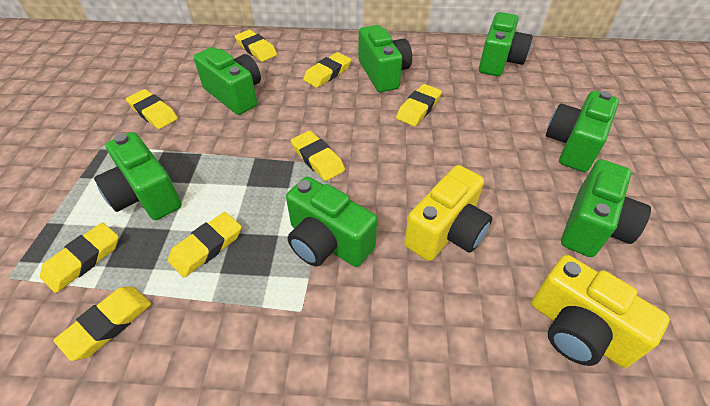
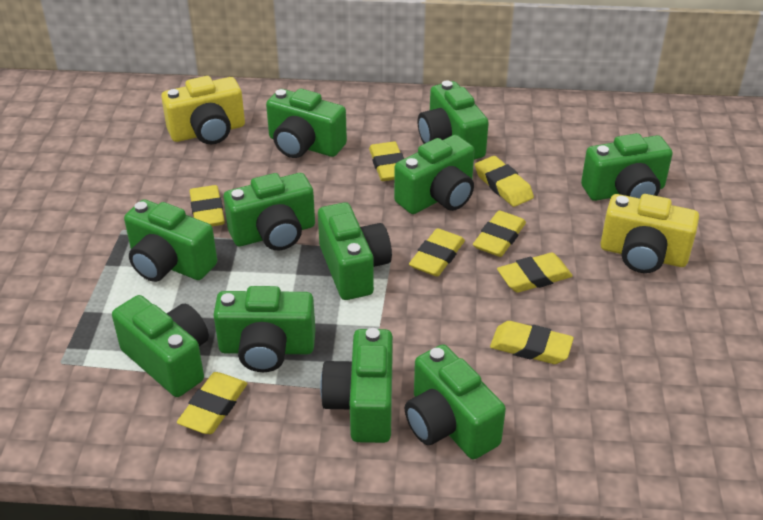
green camera: [94,132,182,220] [194,47,261,115] [286,177,377,267] [358,25,412,92] [479,12,533,76] [546,91,619,172] [561,159,651,257] = 7 -> [112,295,209,397] [124,200,217,282] [213,286,315,372] [224,173,315,250] [266,89,347,158] [318,202,392,300] [320,328,393,443] [394,135,475,214] [405,344,506,459] [418,81,489,160] [581,133,673,201] = 11

